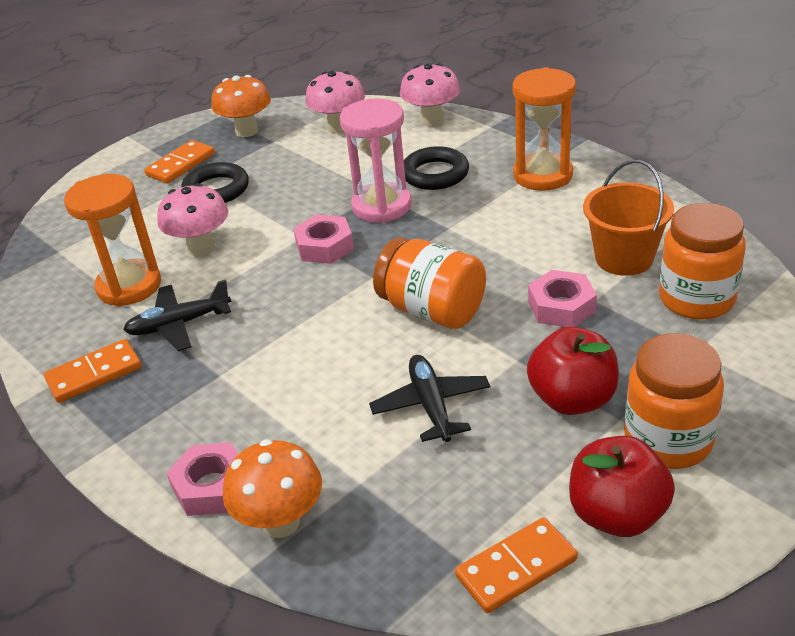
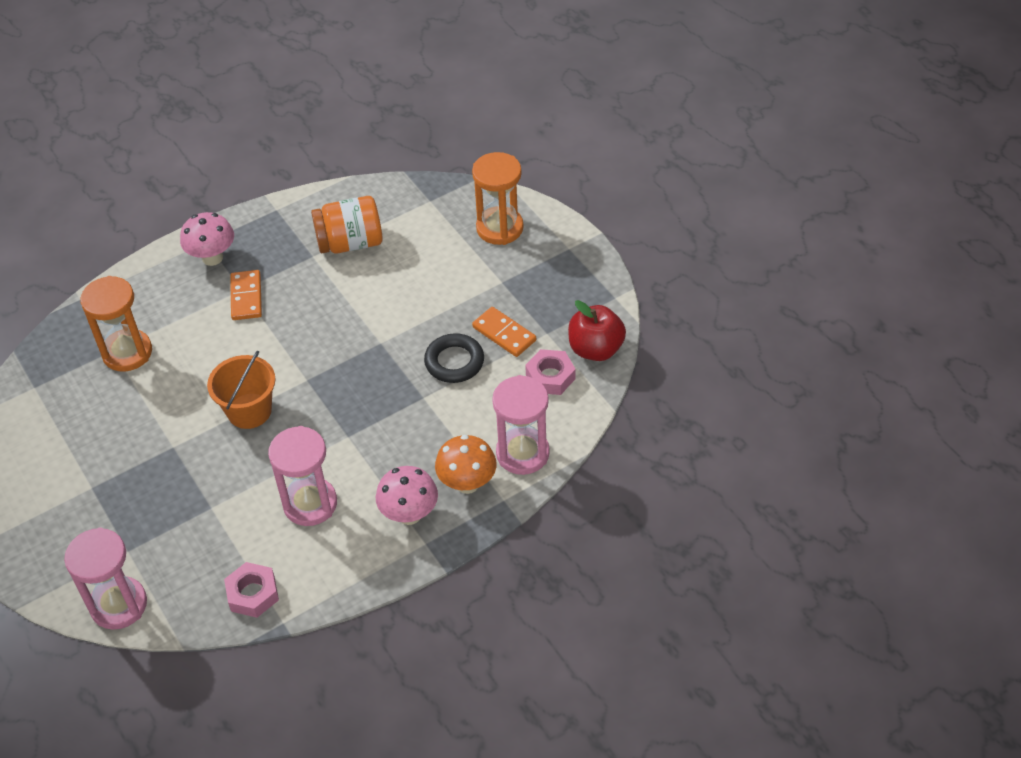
black plane: [123,279,231,351] [369,355,490,442] = 2 -> none = 0
black ring: [181,162,249,203] [404,146,469,190] = 2 -> [424,333,484,383] = 1
orange domino: [44,339,141,403] [144,140,215,184] [455,517,578,613] = 3 -> [230,270,262,320] [472,307,536,357] = 2
orange jar: [373,237,486,329] [624,333,724,469] [659,203,746,320] = 3 -> [311,196,383,254] = 1
orange mushroom: [211,75,271,137] [223,439,322,538] = 2 -> [435,435,496,494] = 1
pink hourglass: [340,98,412,223] = 1 -> [64,527,147,630] [268,426,337,526] [492,375,550,475] = 3
pink mushroom: [157,183,228,256] [305,71,365,133] [400,63,460,126] = 3 -> [180,212,234,266] [376,466,438,525] = 2
pink nut: [167,442,238,516] [293,214,354,264] [528,270,597,327] = 3 -> [224,562,279,618] [525,349,576,395] = 2
red apple: [527,327,619,415] [569,436,675,537] = 2 -> [568,300,626,361] = 1

